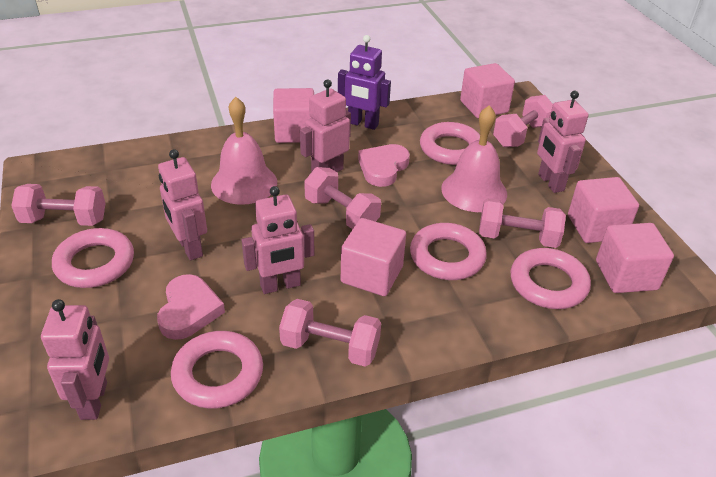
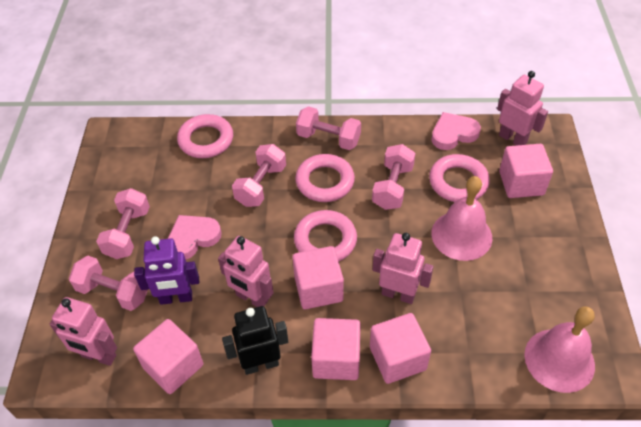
black robot: none = 0 -> [222,306,288,375] = 1
pink ring: [52,228,134,288] [171,331,263,409] [410,223,487,280] [420,122,480,165] [510,248,591,309] = 5 -> [177,114,233,158] [294,210,357,261] [295,154,355,202] [429,154,490,202] = 4
pink robot: [41,299,109,420] [158,149,207,260] [242,186,315,294] [300,79,351,172] [537,91,589,193] = 5 -> [50,297,117,366] [218,236,273,307] [373,233,434,304] [497,71,548,146] = 4

